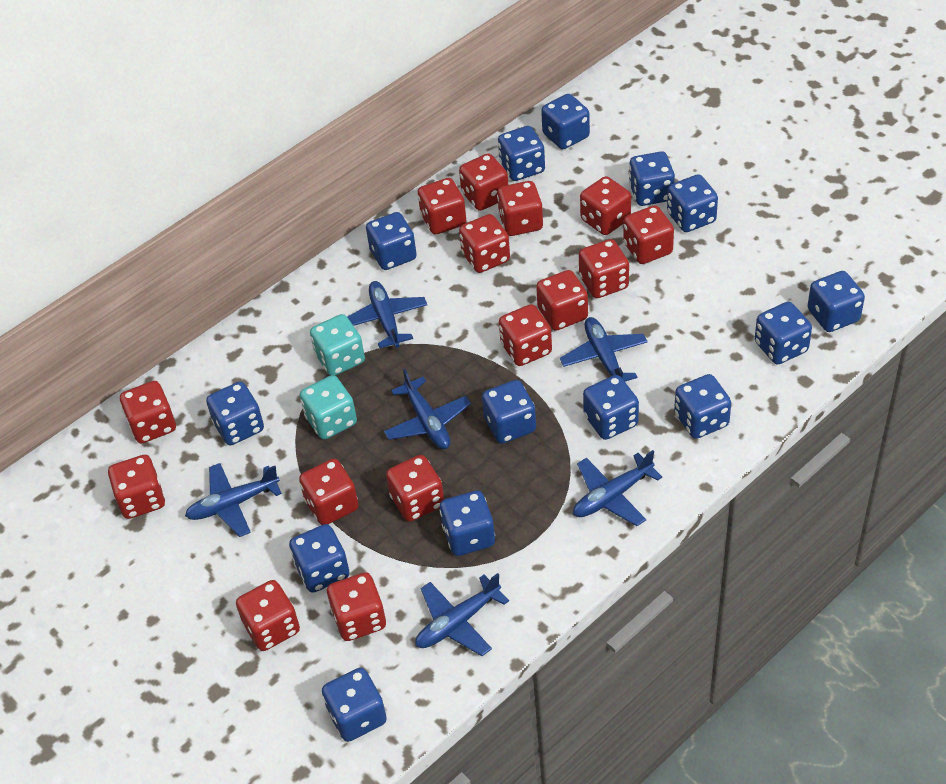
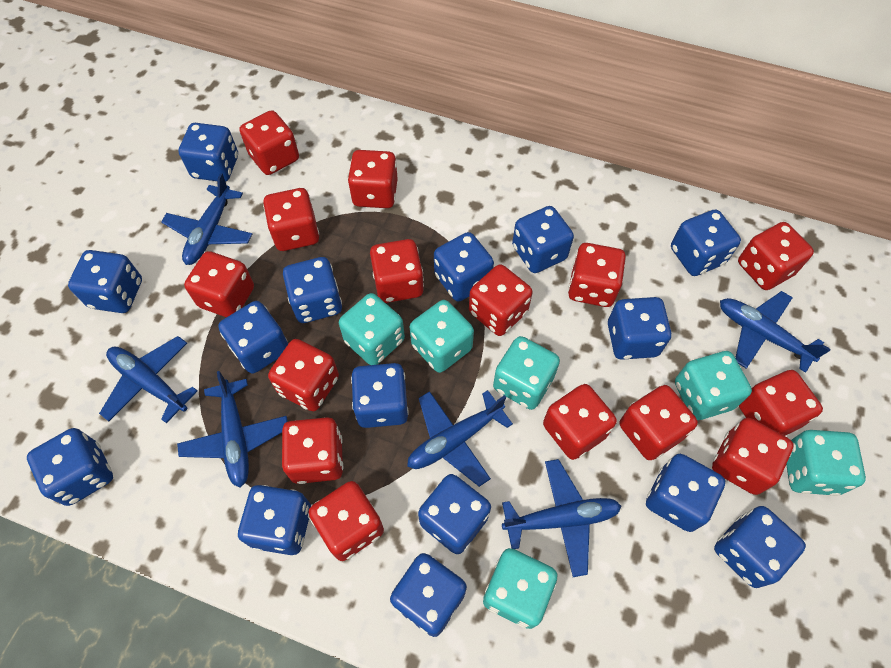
blue dice: [206,382,264,445] [289,524,350,593] [322,668,387,742] [366,212,417,270] [440,490,495,556] [482,380,536,444] [498,126,545,181] [541,94,590,149] [583,375,639,440] [629,151,675,206] [667,174,718,232] [674,374,731,439] [755,302,812,365] [808,271,865,332] = 14 -> [27,428,113,506] [68,250,142,313] [178,123,238,182] [218,301,288,374] [238,485,311,555] [283,257,342,323] [351,363,409,428] [390,553,467,637] [418,474,491,554] [434,232,494,302] [512,206,574,273] [608,297,671,360] [646,454,725,532] [671,209,741,276] [714,506,806,588] = 15
turquoise dice: [300,375,357,439] [310,314,365,376] = 2 -> [339,293,405,365] [410,300,474,373] [483,548,558,629] [493,336,560,410] [675,351,752,420] [786,430,866,496] = 6

